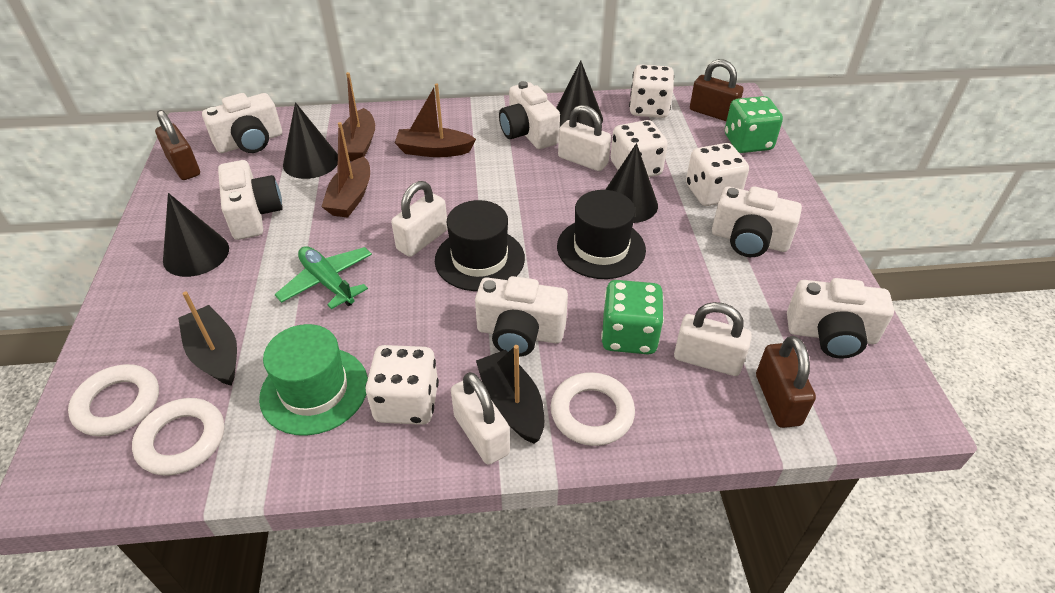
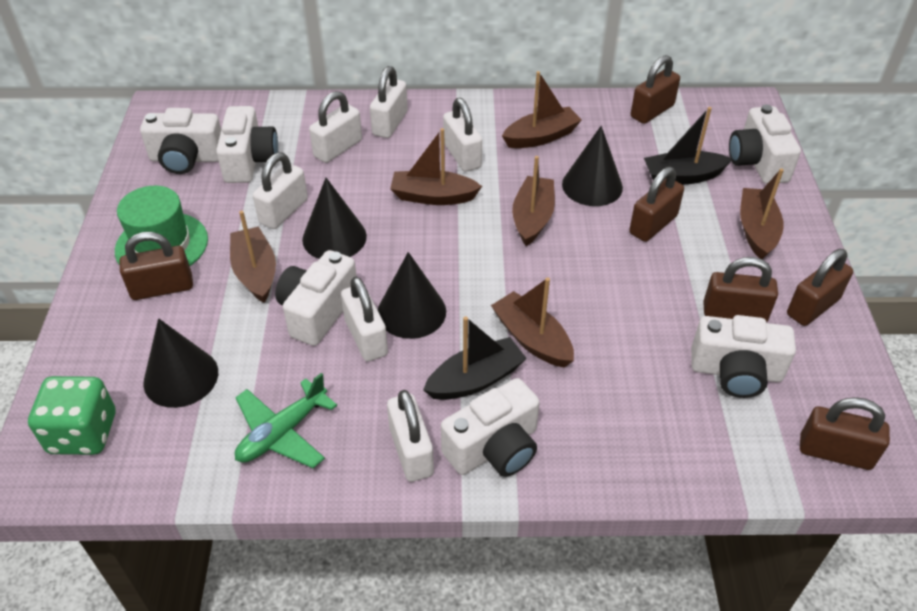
black hat: [435,200,525,291] [557,190,646,279] = 2 -> none = 0
brown boat: [321,122,370,218] [342,72,375,161] [395,83,476,157] = 3 -> [230,211,276,303] [390,128,482,205] [491,277,574,368] [502,71,582,148] [512,156,555,246] [740,168,784,259] = 6
brown padlock: [155,110,200,180] [690,59,743,121] [756,336,816,428] = 3 -> [120,232,193,300] [629,167,684,242] [631,55,680,124] [703,257,778,323] [787,249,853,326] [800,397,890,470] = 6
green dice: [601,280,664,354] [725,96,783,153] = 2 -> [28,376,115,455] = 1
white dice: [365,345,439,425] [611,120,668,177] [629,64,674,118] [686,143,749,206] = 4 -> none = 0
white padlock: [391,181,447,257] [451,372,510,465] [558,105,611,171] [674,302,752,376] = 4 -> [253,153,308,229] [309,91,362,163] [341,277,388,362] [370,66,408,138] [387,390,434,482] [443,98,482,172] = 6
white ring: [68,364,159,436] [132,398,224,476] [551,372,635,446] = 3 -> none = 0

